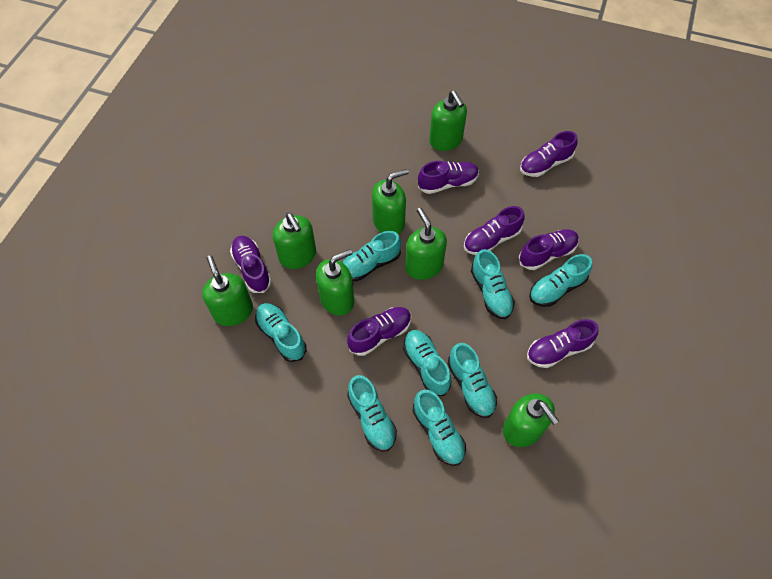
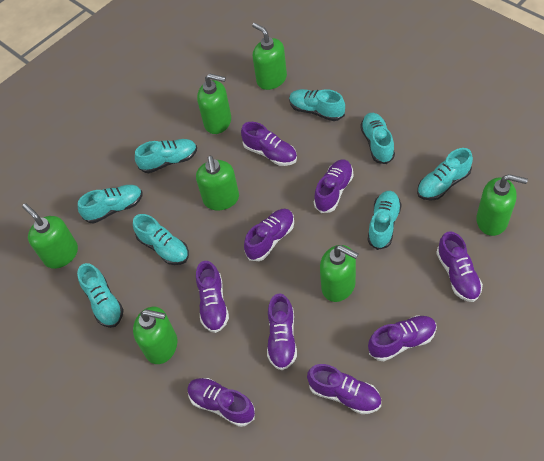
purple shoe: [230,236,272,293] [347,307,411,356] [418,161,479,194] [464,206,524,255] [519,229,579,270] [520,131,578,177] [527,319,599,368] = 7 -> [187,378,255,427] [196,261,229,333] [241,122,297,166] [244,209,294,261] [267,294,297,370] [307,364,381,414] [314,159,353,213] [368,315,437,361] [436,231,483,302] = 9

